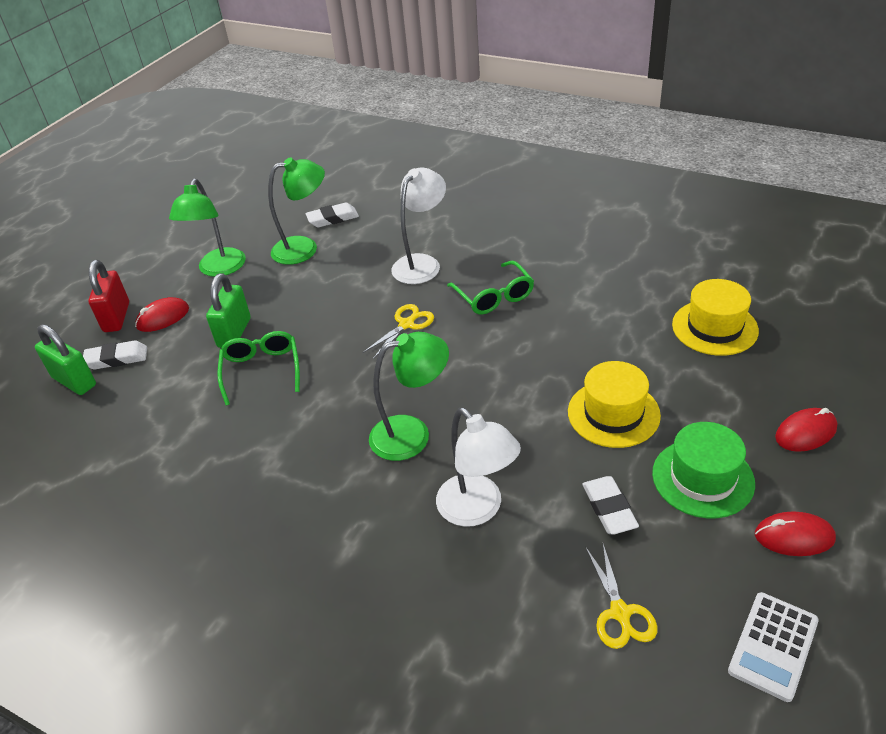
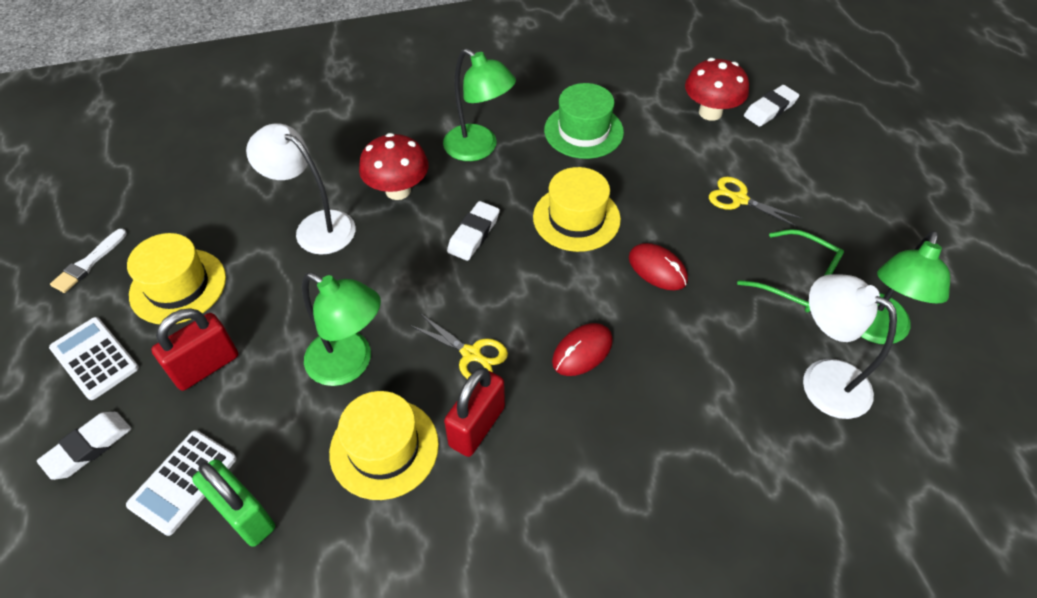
green glasses: [217,331,300,406] [447,261,534,314] = 2 -> [737,229,844,313] = 1
green padlock: [35,324,96,395] [206,273,251,348] = 2 -> [192,459,275,547] = 1
red mouse: [135,297,189,332] [755,512,836,556] [775,408,837,452] = 3 -> [552,323,613,376] [629,243,688,290] = 2
red mushroom: none = 0 -> [359,133,428,200] [685,58,749,121] = 2
red padlock: [88,260,129,332] = 1 -> [151,308,238,391] [444,368,505,457] = 2
white brush: none = 0 -> [50,228,127,293] = 1
white calculator: [728,592,819,702] = 1 -> [49,317,139,400] [126,430,236,536] = 2
yellow hat: [568,361,661,448] [672,279,759,356] = 2 -> [127,233,226,324] [329,391,439,500] [533,167,621,252] = 3

